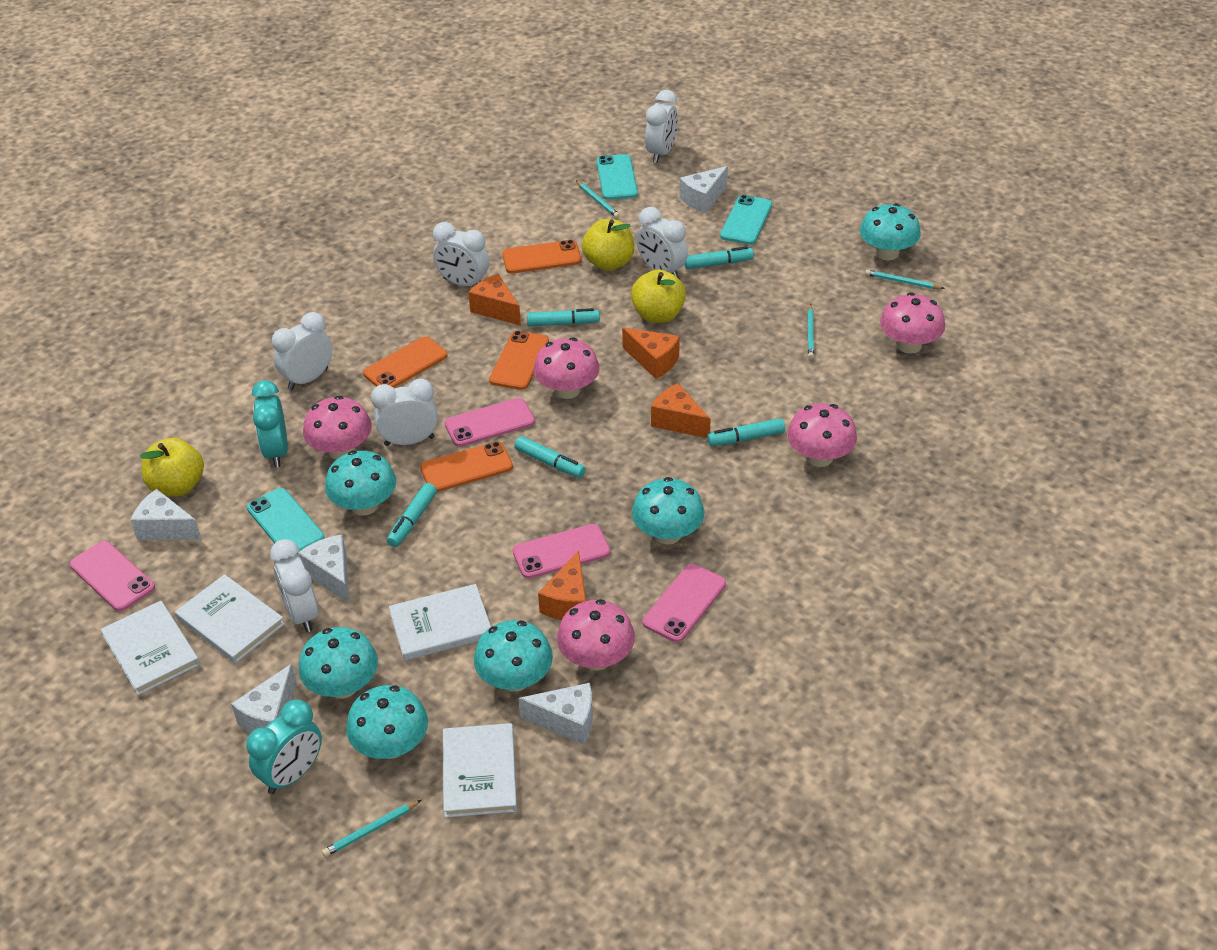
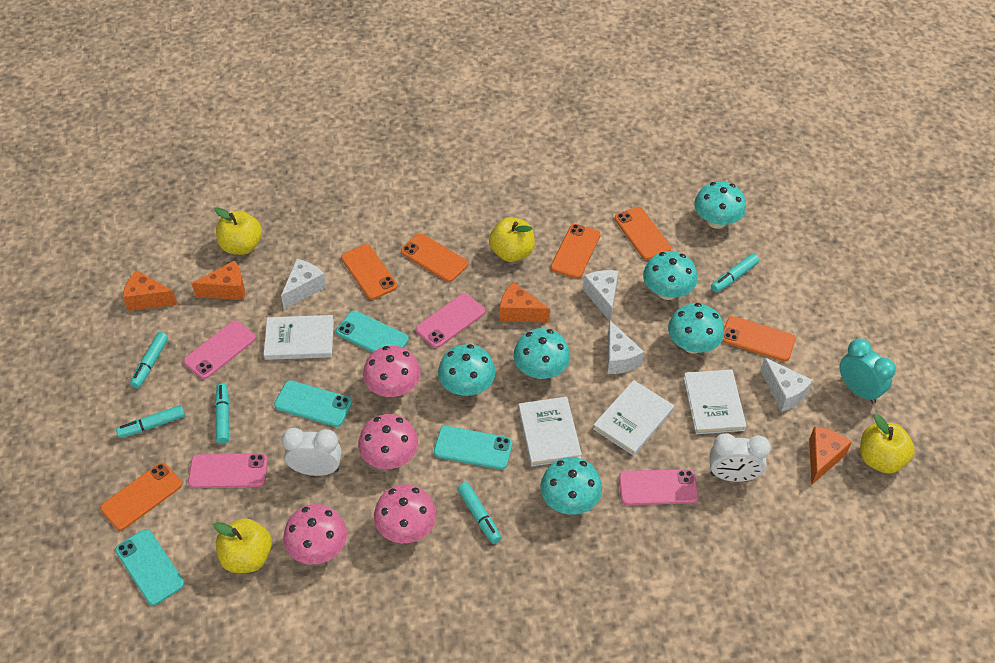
orange phone: [363,336,447,388] [420,441,513,492] [489,330,549,390] [502,240,581,274] = 4 -> [100,463,182,531] [341,244,397,300] [401,233,468,282] [551,224,600,279] [615,207,671,260] [722,316,796,361] = 6
pink mushroom: [303,396,372,459] [533,337,600,399] [557,599,635,671] [787,403,857,467] [880,292,945,354] = 5 -> [283,504,347,564] [358,414,418,469] [363,346,421,397] [374,484,436,543] = 4
turquoise clock: [246,700,322,794] [252,380,288,468] = 2 -> [840,338,896,404] = 1
turquoise pencil: [322,800,421,857] [576,181,620,218] [808,304,814,359] [865,269,945,289] = 4 -> none = 0
turquoise phone: [247,488,325,554] [596,154,638,200] [720,195,772,245] = 3 -> [115,529,185,606] [274,380,352,427] [336,311,409,353] [434,426,512,470] = 4
white cheese: [131,489,202,540] [231,664,297,733] [298,535,349,603] [519,683,593,745] [680,166,728,213] = 5 -> [281,259,326,309] [583,270,618,321] [608,321,644,374] [760,357,813,412] = 4
white clock: [270,539,318,632] [272,312,333,390] [371,378,438,446] [433,222,489,286] [636,207,688,279] [645,90,678,163] = 6 -> [282,428,342,476] [710,433,771,482] = 2
yellow apple: [140,438,204,497] [582,219,634,271] [631,269,686,323] = 3 -> [213,518,272,573] [215,208,262,255] [489,217,535,262] [860,414,915,474] = 4

